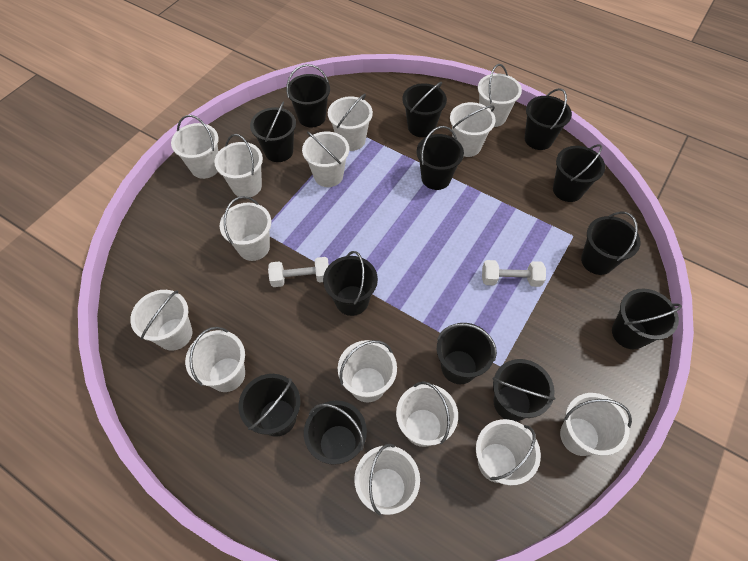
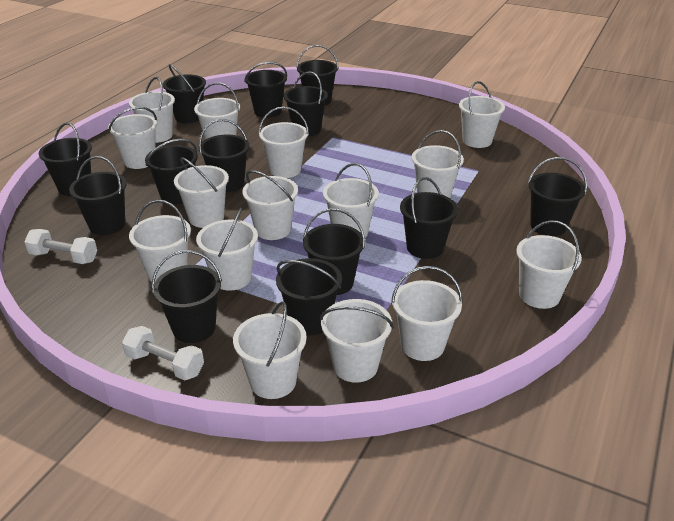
white bucket: [130,290,192,351] [171,115,219,179] [185,327,245,392] [214,134,263,197] [220,196,271,261] [302,131,349,187] [328,94,373,151] [338,340,397,402] [354,444,420,515] [396,381,458,447] [450,102,496,157] [476,419,541,485] [478,64,522,127] [560,393,632,456] = 14 -> [108,107,157,169] [129,77,175,143] [129,200,191,283] [174,157,229,228] [194,83,240,139] [196,208,258,291] [233,302,307,399] [242,170,298,240] [258,107,309,178] [320,299,394,383] [323,163,379,238] [391,266,463,361] [412,130,464,198] [459,81,505,148] [516,220,582,309] = 15

